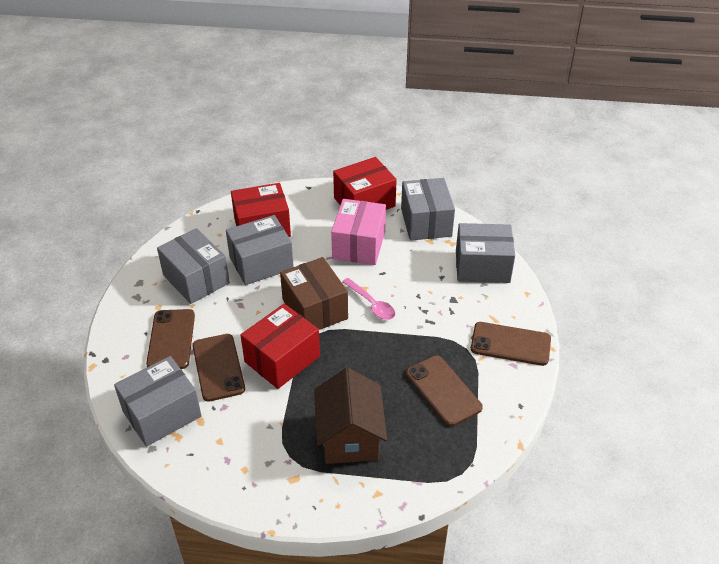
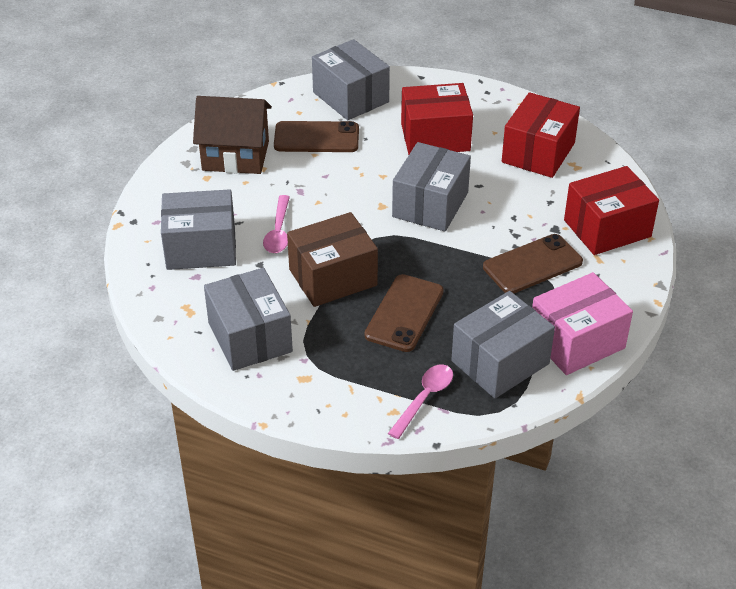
brown phone: [146,309,195,369] [192,334,245,402] [406,355,483,427] [471,322,551,366] = 4 -> [274,121,359,152] [365,274,444,352] [483,234,583,293] = 3
pink spoon: [342,278,395,320] = 1 -> [263,195,290,253] [388,364,453,439] = 2

